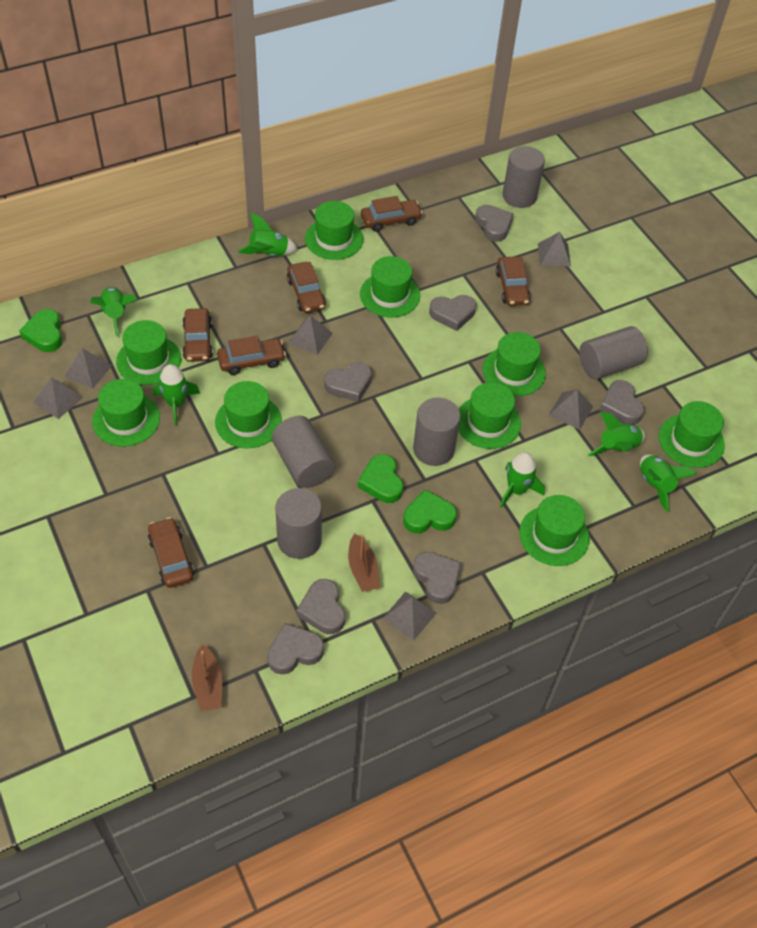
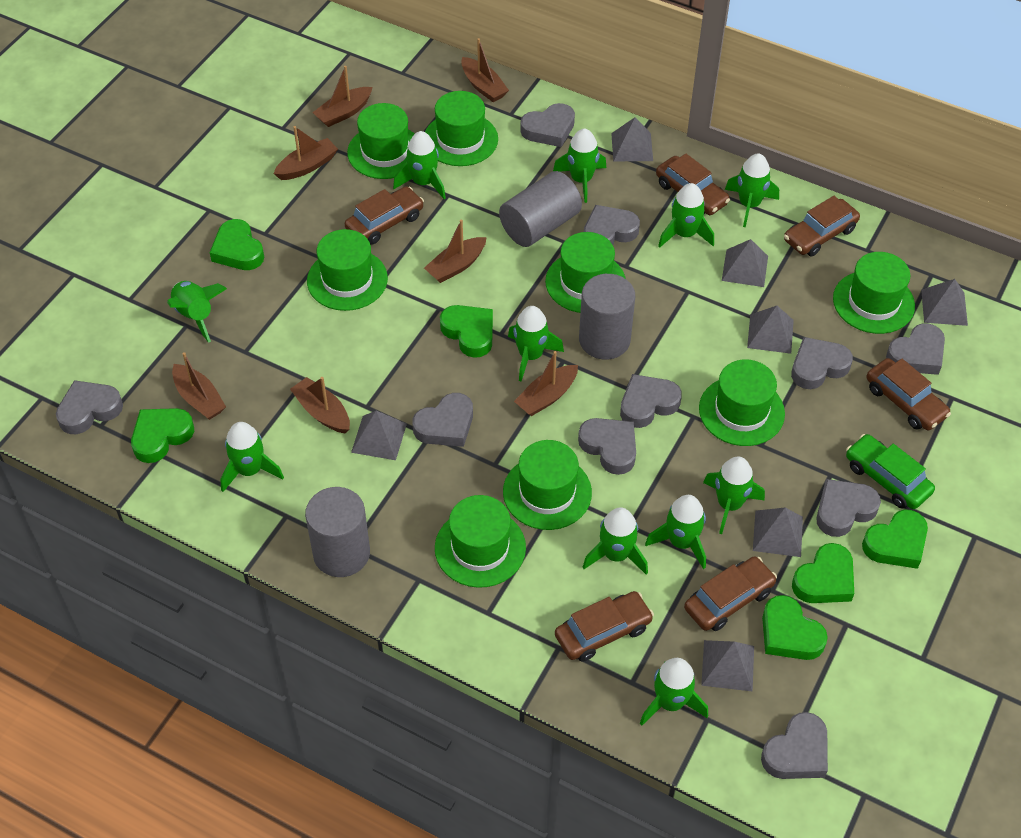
brown boat: [192,644,222,712] [348,533,380,592] = 2 -> [172,352,226,420] [274,126,338,180] [290,377,350,434] [312,66,372,127] [424,219,487,283] [461,38,509,102] [514,351,578,416] = 7
green car: none = 0 -> [846,434,935,509] = 1
green hat: [92,379,160,447] [116,320,181,385] [215,381,282,448] [305,201,363,260] [360,256,420,317] [458,382,521,449] [483,332,546,396] [519,495,590,566] [659,401,725,468] = 9 -> [307,229,388,311] [347,103,414,179] [425,91,498,166] [435,495,526,588] [503,440,592,530] [545,232,626,313] [699,359,785,446] [833,252,915,334] = 8
green heart: [19,309,63,352] [358,454,403,503] [403,489,457,534] = 3 -> [131,408,194,463] [209,219,264,270] [440,305,493,358] [762,595,828,660] [792,543,854,603] [862,509,928,569] = 6
green rocket: [90,287,137,336] [153,364,200,425] [238,213,298,257] [500,452,545,508] [588,412,645,456] [640,455,697,512] = 6 -> [167,281,227,343] [220,422,284,492] [393,131,446,199] [508,306,564,382] [553,129,606,203] [583,507,648,575] [640,658,708,726] [645,495,706,569] [658,183,714,248] [703,456,765,534] [725,153,779,227] = 11
grey cylinder: [272,416,335,488] [275,488,322,559] [413,397,461,466] [502,146,545,208] [579,326,648,380] = 5 -> [305,487,370,577] [499,171,582,247] [579,274,635,360] = 3
grey heart: [267,623,324,674] [296,579,345,634] [324,362,372,402] [413,552,461,604] [429,295,476,331] [475,205,514,242] [599,380,644,425] = 7 -> [56,380,123,434] [413,393,473,447] [520,103,575,147] [578,418,636,475] [584,205,640,245] [620,374,682,428] [761,712,828,779] [791,337,853,389] [816,479,881,537] [886,324,945,375] = 10
grey pyramid: [33,377,83,419] [64,348,112,389] [288,315,332,355] [382,591,436,641] [538,232,571,267] [548,389,593,430] = 6 -> [351,411,407,460] [611,117,653,161] [701,640,754,692] [722,239,768,287] [747,306,794,354] [753,508,803,557] [921,279,968,326] = 7

